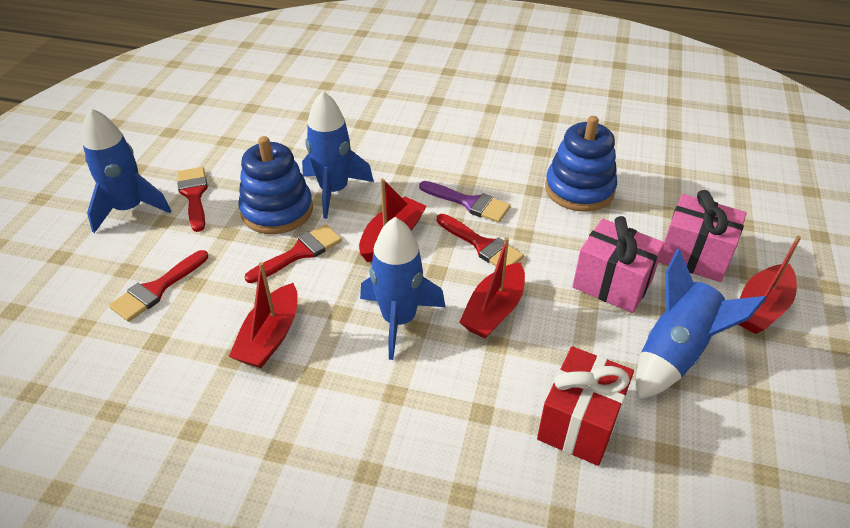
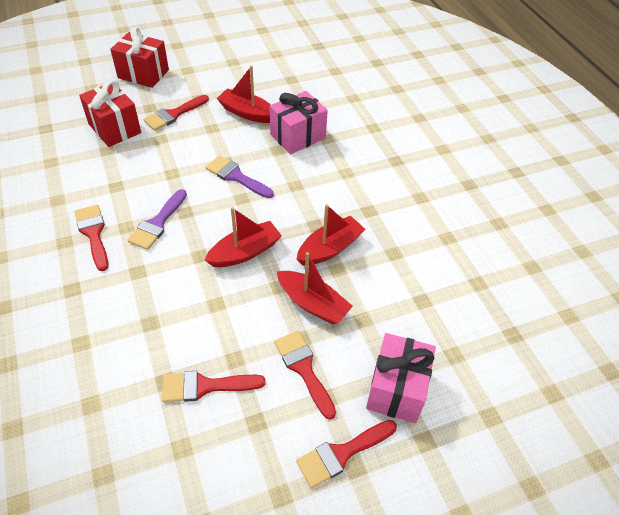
blue rocket: [82,108,171,233] [302,91,374,219] [360,217,445,360] [636,249,766,400] = 4 -> none = 0
blue stacking toy: [238,136,313,234] [545,116,617,212] = 2 -> none = 0
purple brush: [419,181,511,223] = 1 -> [127,189,187,250] [205,155,274,198] = 2
red brush: [109,250,208,322] [177,167,208,232] [245,224,342,283] [437,214,524,266] = 4 -> [75,205,108,271] [143,95,209,131] [162,371,266,402] [274,331,336,420] [296,420,397,488] = 5
red gift: [537,346,634,466] = 1 -> [79,80,141,147] [110,27,169,88] = 2

